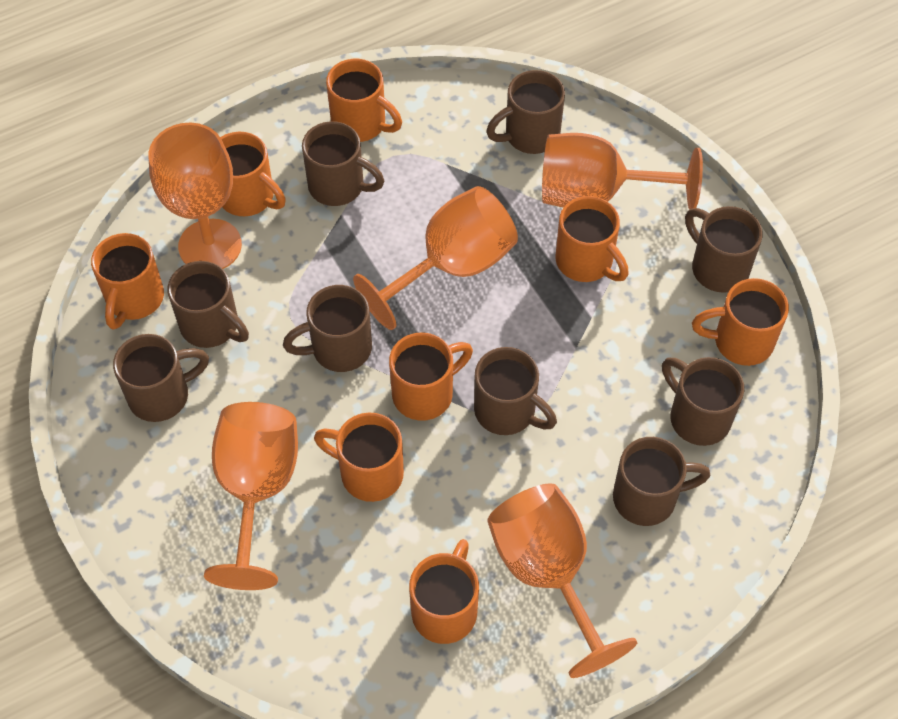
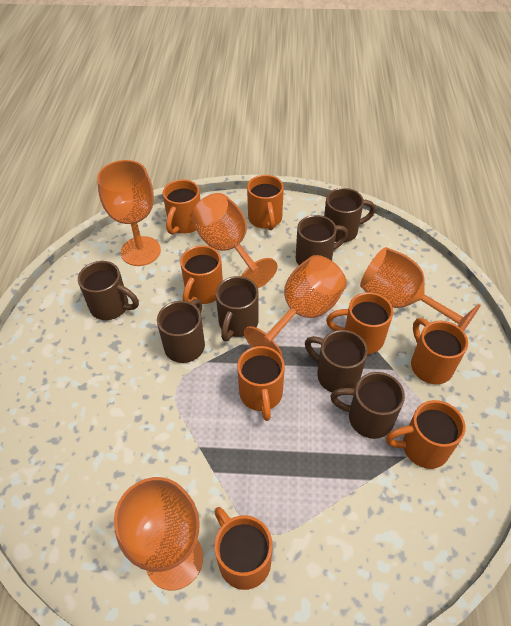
brown mug: [113,334,209,422] [167,261,249,348] [283,285,372,372] [302,121,384,206] [474,347,557,435] [486,70,565,154] [613,437,710,526] [662,357,744,446] [685,206,763,293] = 9 -> [78,261,139,320] [157,299,205,363] [216,276,259,341] [296,215,348,265] [305,330,368,393] [324,188,376,242] [330,372,405,439] = 7

